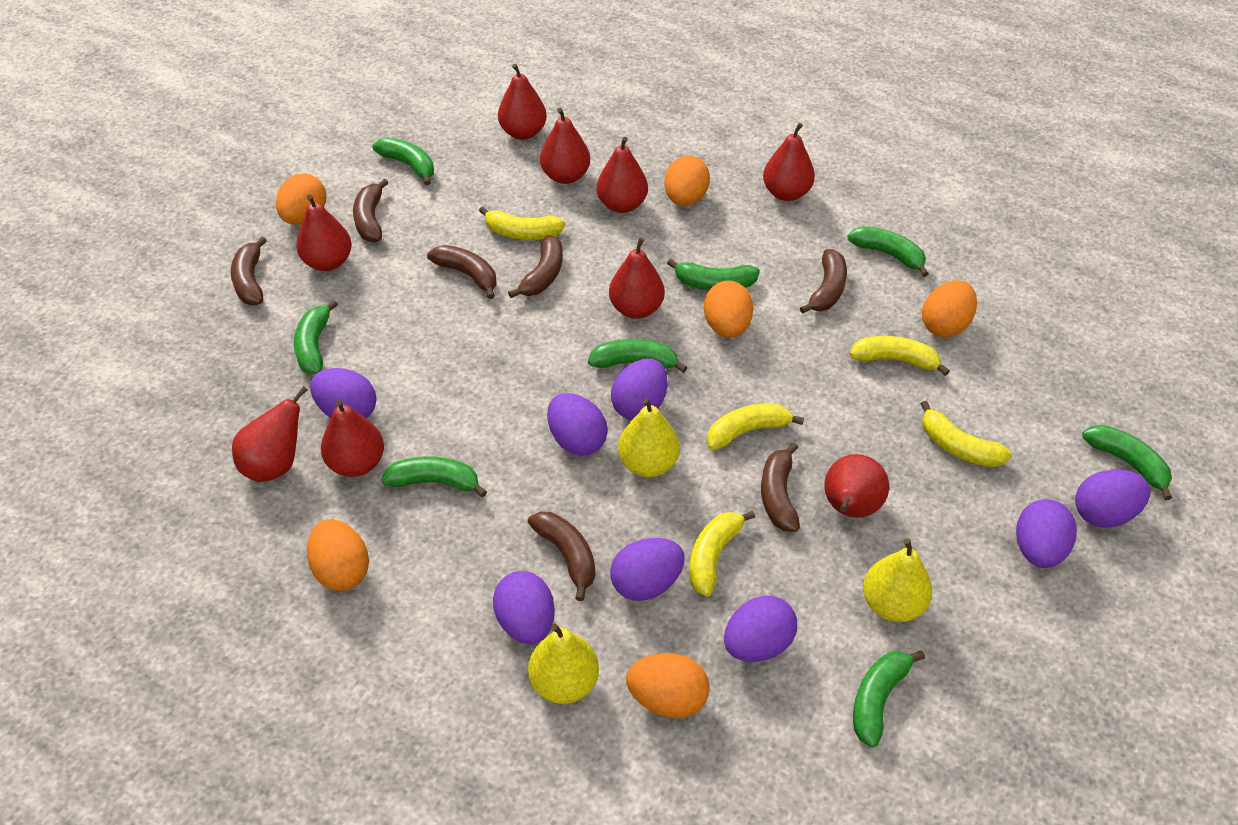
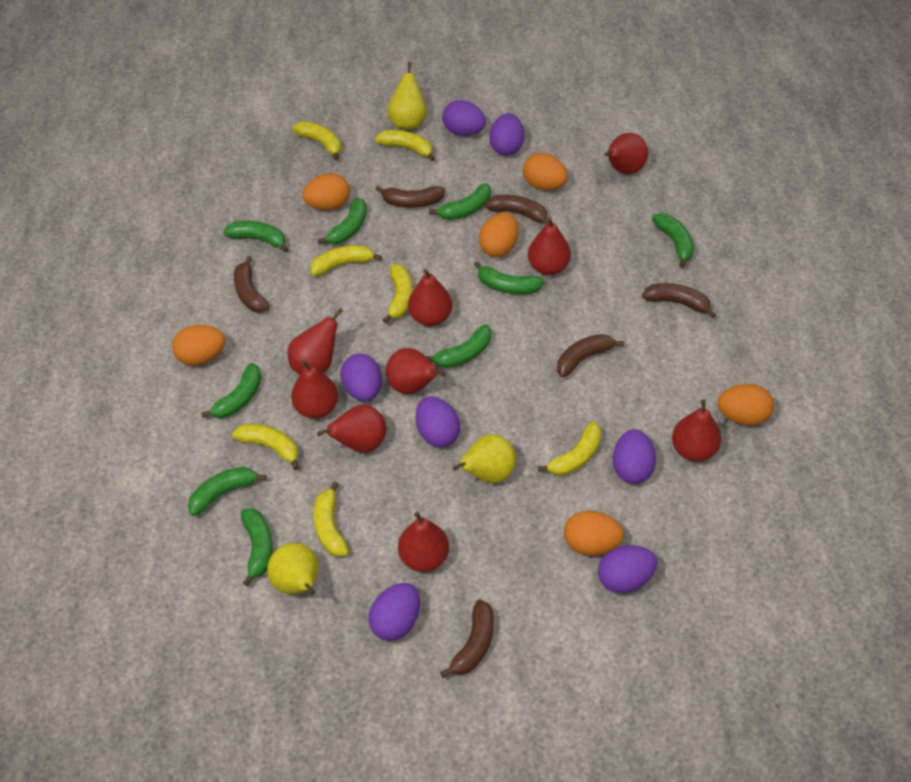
brown banana: [231,237,267,305] [353,179,388,242] [427,245,496,299] [508,235,563,298] [528,512,595,601] [761,443,800,532] [800,249,847,314] = 7 -> [234,256,270,312] [375,186,445,208] [440,600,494,678] [485,195,549,225] [557,334,624,378] [642,283,716,318] = 6
green banana: [294,300,338,374] [372,138,434,186] [381,456,487,497] [588,339,687,373] [667,259,760,290] [847,226,929,277] [853,651,925,747] [1082,425,1172,500] = 8 -> [188,467,267,516] [201,363,261,418] [223,221,289,252] [241,508,273,586] [318,197,367,245] [426,324,491,368] [429,183,491,220] [474,261,544,295] [652,213,694,268] = 9
purple egg: [310,368,376,419] [493,571,555,644] [547,393,608,455] [610,538,685,601] [611,358,668,420] [724,596,797,662] [1016,499,1077,568] [1075,469,1150,528] = 8 -> [341,354,382,401] [368,583,420,641] [416,396,460,448] [442,100,486,136] [489,113,524,156] [598,545,658,593] [613,429,656,484] = 7
yellow banana: [479,206,565,240] [689,510,755,597] [707,403,804,450] [850,336,950,376] [921,401,1012,467] = 5 -> [232,424,300,470] [292,121,341,161] [310,245,382,276] [314,481,349,557] [375,130,435,161] [383,264,413,323] [538,421,602,476] = 7

